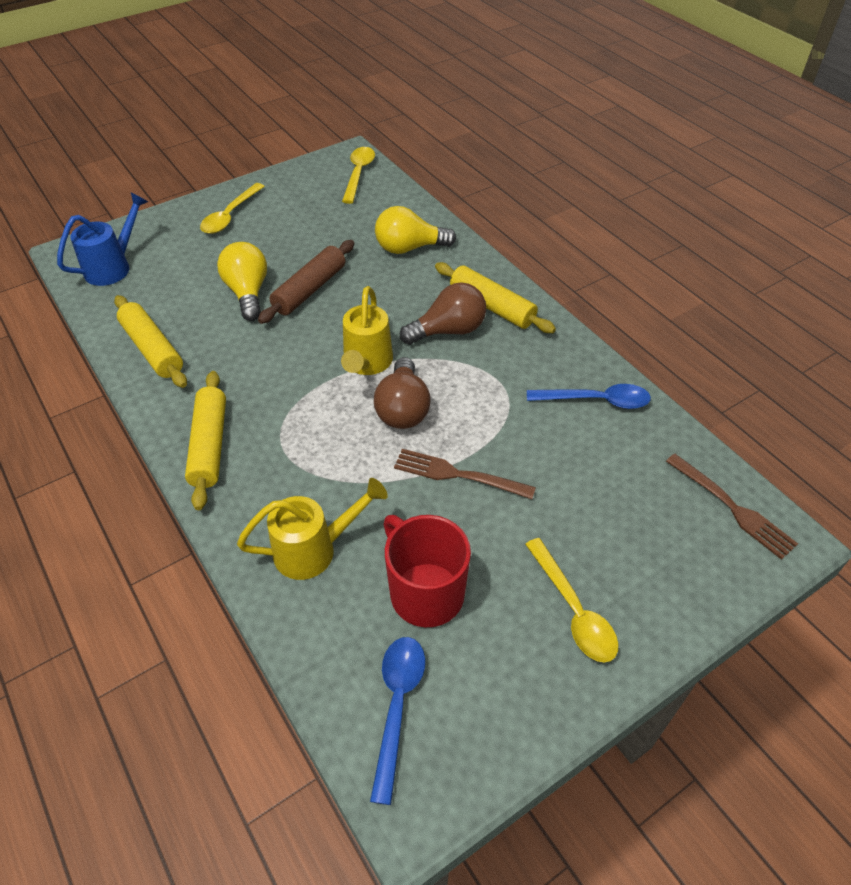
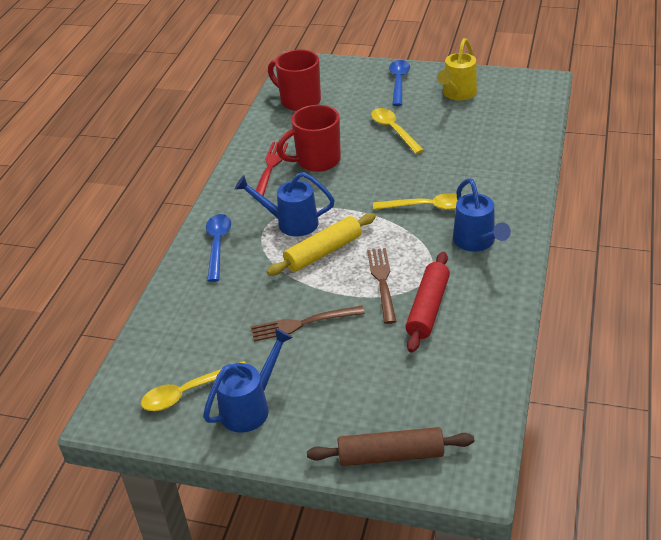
blue watering can: [57,192,148,286] = 1 -> [203,328,293,433] [235,172,335,237] [453,178,511,252] = 3
brown light bulb: [374,357,431,429] [400,282,486,345] = 2 -> none = 0
red fork: none = 0 -> [253,142,288,198] = 1
red mug: [384,515,471,627] = 1 -> [268,49,321,111] [276,105,341,172] = 2
red rolling pin: none = 0 -> [405,252,450,353] = 1
yellow light bulb: [217,242,267,321] [375,206,456,254] = 2 -> none = 0
yellow rolling pin: [114,295,187,388] [185,371,226,510] [435,262,556,333] = 3 -> [267,213,376,276] = 1
yellow watering can: [237,478,388,580] [341,286,393,375] = 2 -> [437,38,477,100] = 1

